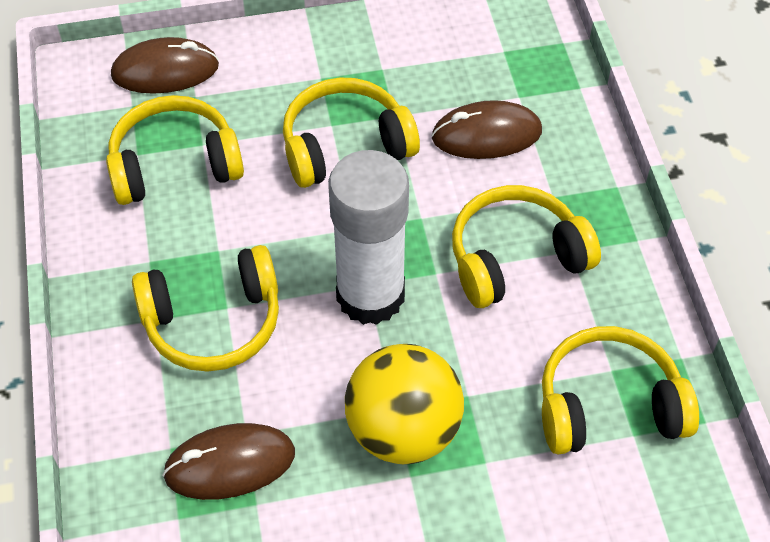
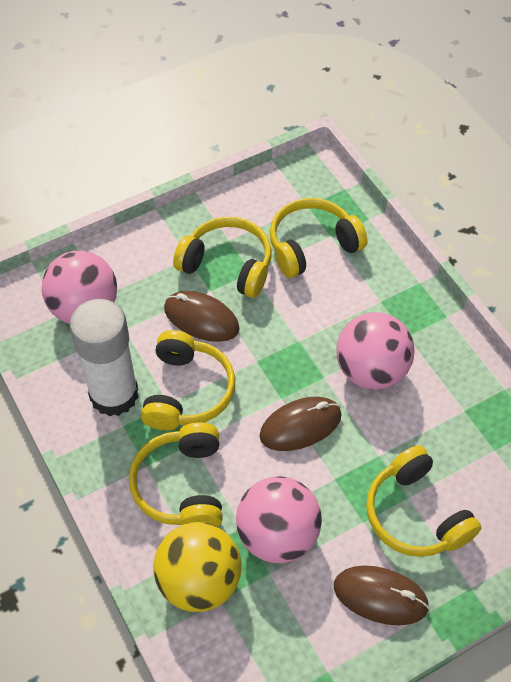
pink ball: none = 0 -> [41,251,117,324] [236,476,322,563] [336,312,415,390] = 3

